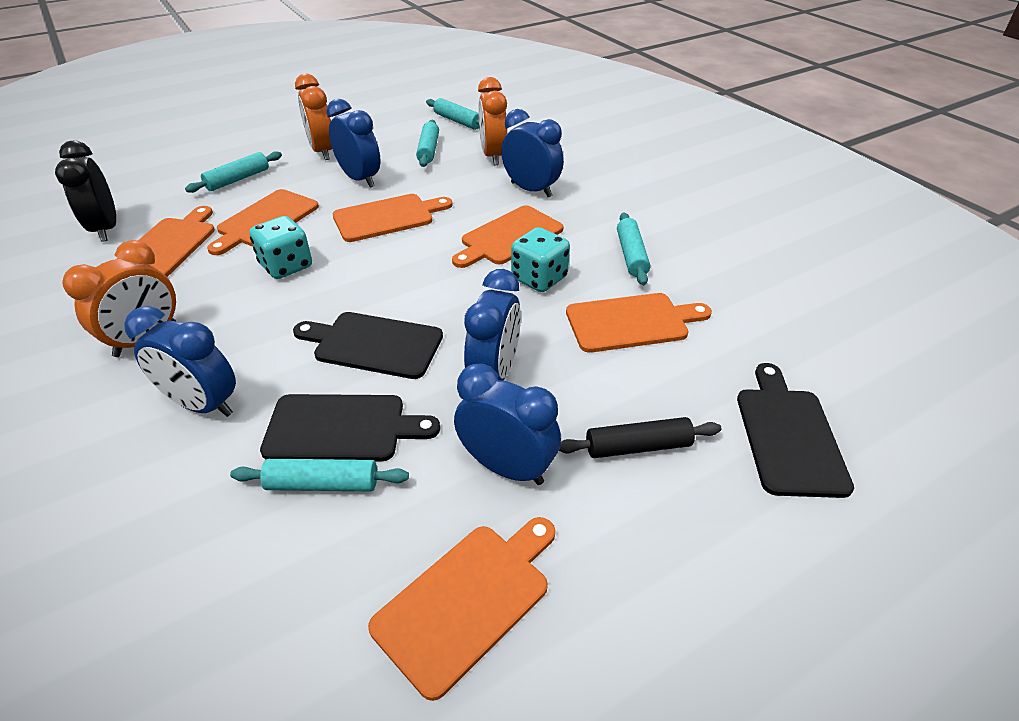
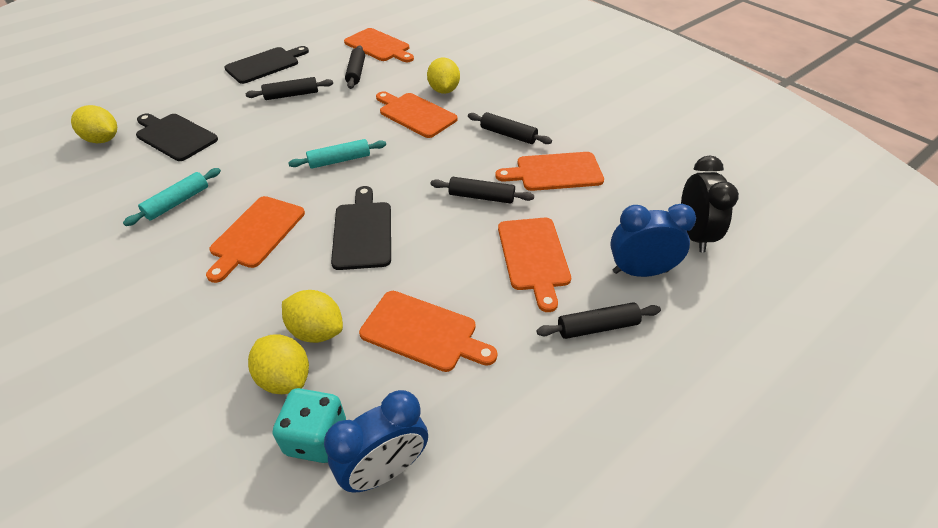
black rolling pin: [559,417,722,458] = 1 -> [245,77,333,100] [345,45,365,89] [430,177,534,204] [468,112,552,144] [536,302,661,339] = 5
blue clock: [124,306,236,417] [326,99,380,188] [454,364,561,485] [464,269,521,381] [501,109,564,197] = 5 -> [324,390,428,493] [610,204,696,277] = 2
orange clock: [62,240,176,357] [295,74,332,160] [478,77,507,165] = 3 -> none = 0
turquoise dice: [249,216,312,279] [511,227,570,292] = 2 -> [273,388,346,463] = 1
turquoise rolling pin: [185,151,282,193] [230,459,409,491] [416,120,439,167] [426,98,479,130] [617,212,650,285] = 5 -> [123,168,221,226] [288,139,386,169] = 2
yellow lemon: none = 0 -> [71,105,117,143] [248,334,309,394] [282,290,343,343] [427,57,460,94] = 4

